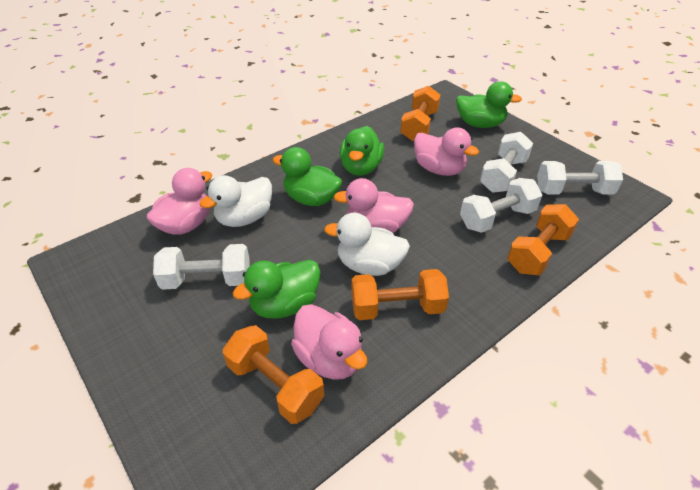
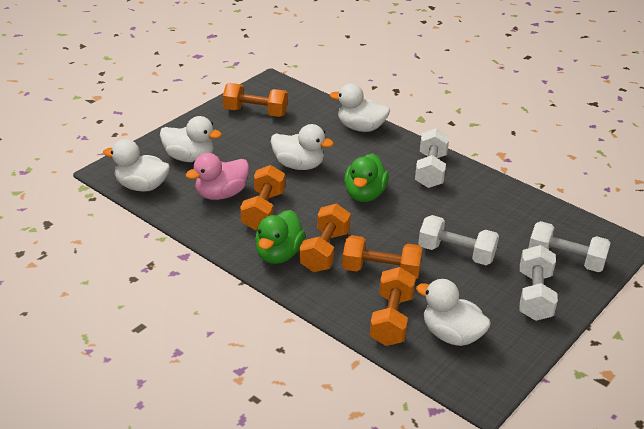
green duck: [233,260,320,319] [272,147,342,206] [340,126,384,176] [456,81,522,128] = 4 -> [255,210,306,264] [344,153,389,202] = 2
orange dumbbell: [223,325,324,424] [352,269,449,320] [400,86,440,141] [507,204,579,275] = 4 -> [223,83,288,117] [240,165,285,230] [299,204,351,272] [342,235,423,280] [370,267,416,346] = 5
pink duck: [146,168,212,235] [291,304,367,380] [334,178,414,233] [414,127,479,176] = 4 -> [185,153,249,200] = 1
white duck: [199,175,272,227] [324,213,410,276] = 2 -> [103,139,170,192] [160,116,222,162] [271,124,334,170] [330,83,390,132] [416,279,491,346] = 5

